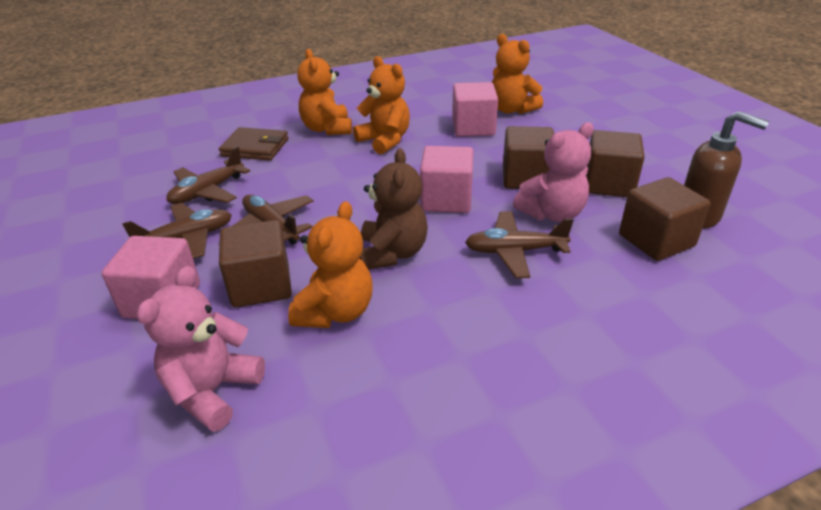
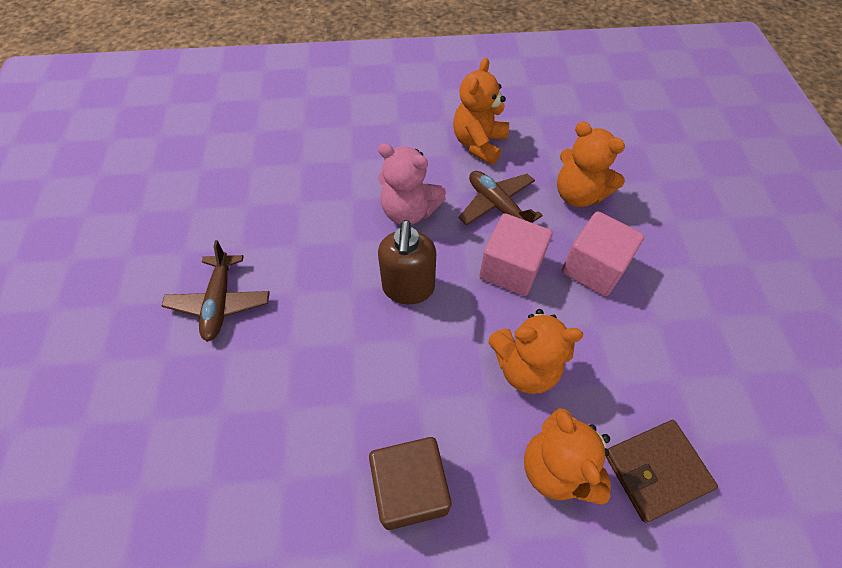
brown cube: [219,220,292,307] [503,126,554,189] [586,130,645,197] [619,177,711,261] = 4 -> [369,437,451,530] = 1
brown plane: [122,203,232,259] [167,147,250,204] [233,195,314,245] [465,211,573,278] = 4 -> [162,240,270,342] [459,171,543,225] = 2
brown teddy bear: [360,148,428,270] = 1 -> none = 0
pink cube: [101,236,200,319] [420,146,473,213] [452,82,498,137] = 3 -> [479,213,552,296] [562,212,644,296] = 2
pink teddy bear: [137,266,265,432] [513,123,594,222] = 2 -> [378,143,446,225] = 1

